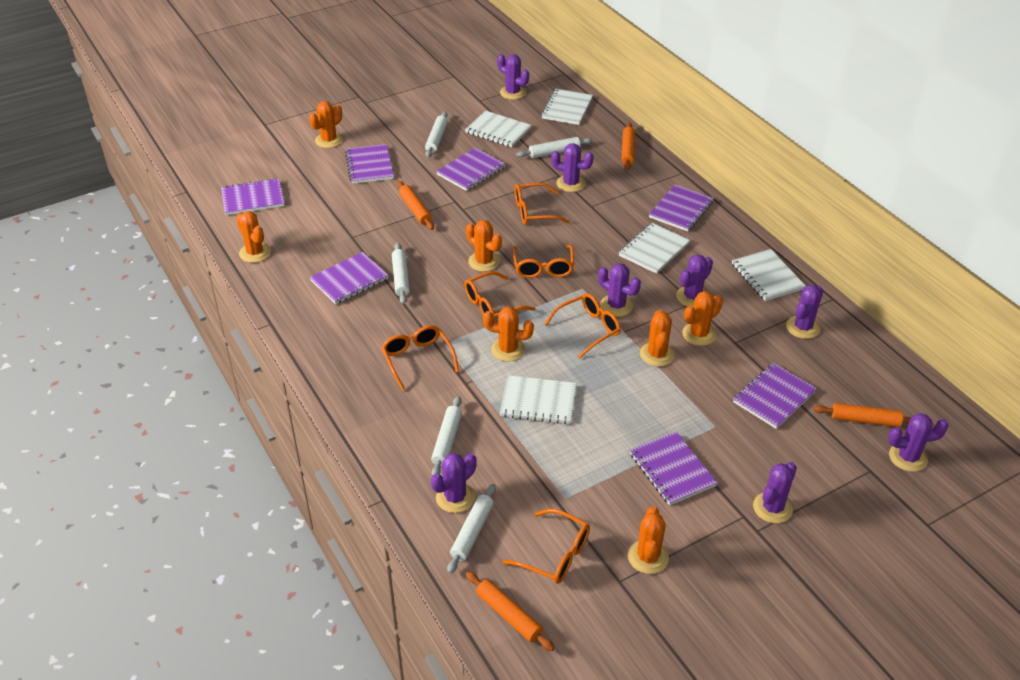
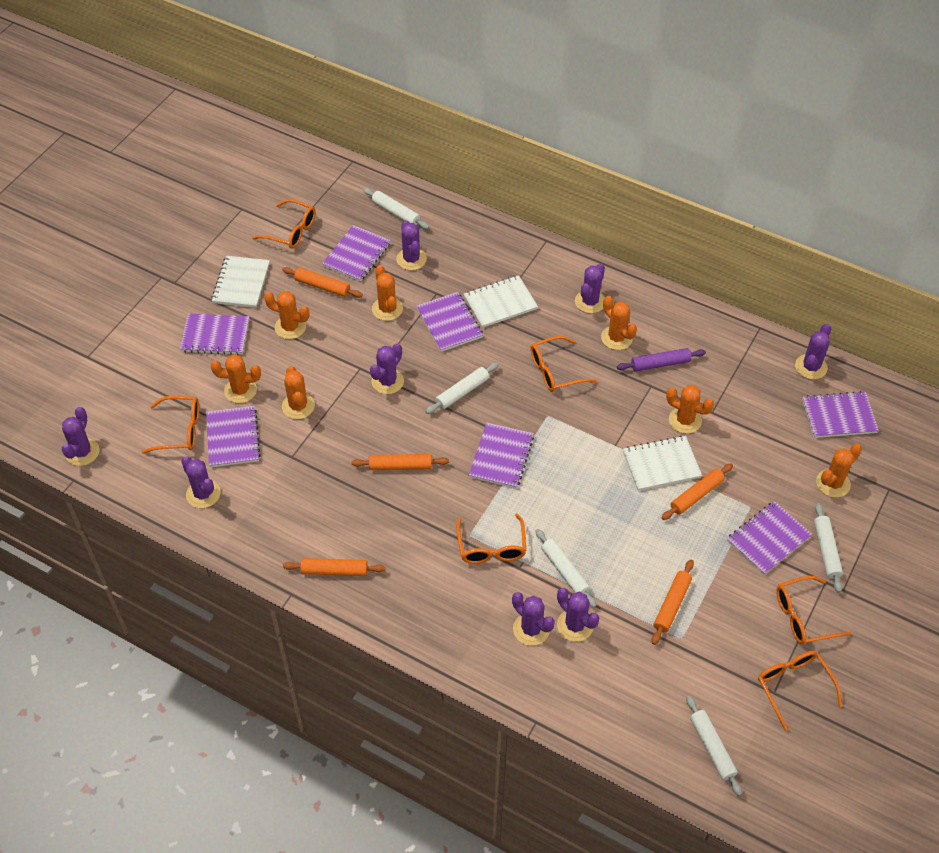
orange rolling pin: [397,181,434,230] [466,571,554,651] [621,123,635,170] [814,403,911,427] = 4 -> [282,267,363,298] [283,558,385,576] [352,454,449,470] [652,560,694,645] [662,464,733,520] = 5
purple rolling pin: none = 0 -> [617,348,706,372] = 1
white notebook: [465,110,532,147] [500,375,577,424] [541,89,593,125] [619,223,690,274] [732,249,806,301] = 5 -> [211,256,270,308] [464,275,538,328] [623,435,702,491] = 3

